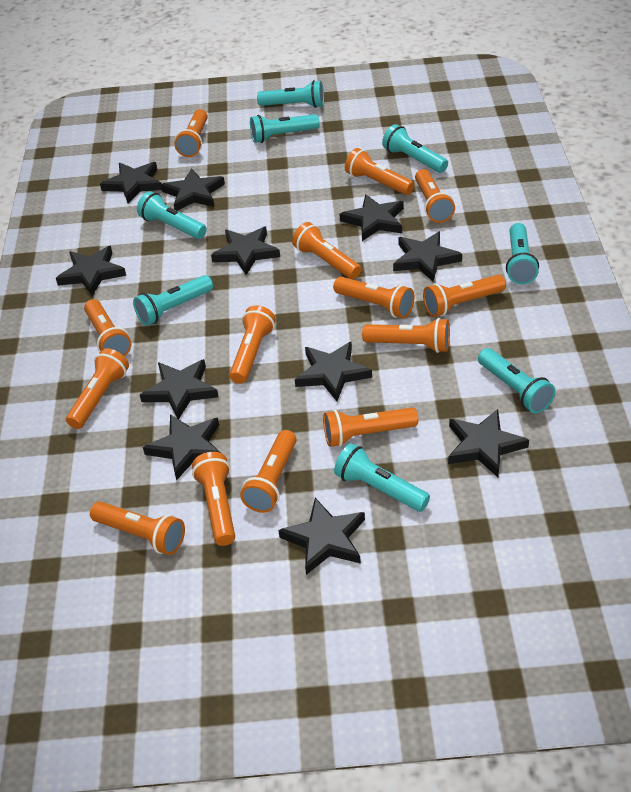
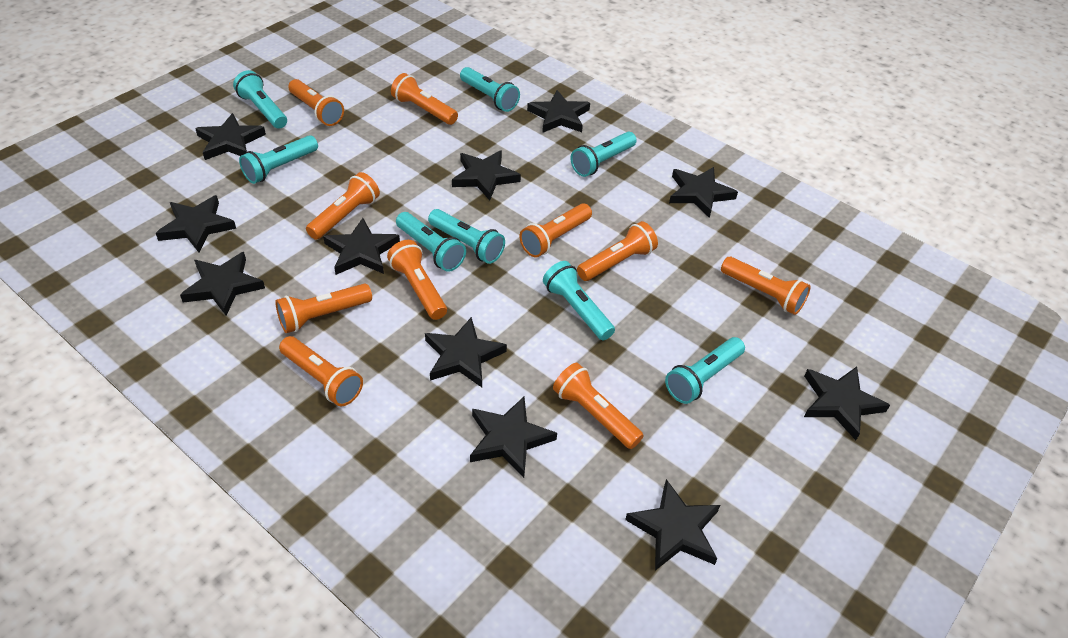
orange flashlight: [66,348,129,429] [84,299,132,356] [90,501,185,555] [174,109,208,157] [192,452,235,546] [229,305,276,384] [240,430,297,513] [292,222,361,279] [323,407,418,447] [333,277,415,318] [345,148,414,195] [362,318,450,353] [415,169,455,223] [423,275,506,317] = 14 -> [275,283,372,333] [279,336,363,406] [288,79,344,126] [306,172,380,240] [387,240,447,320] [391,73,458,125] [519,203,592,257] [553,363,644,449] [577,221,658,281] [721,257,811,315] = 10

